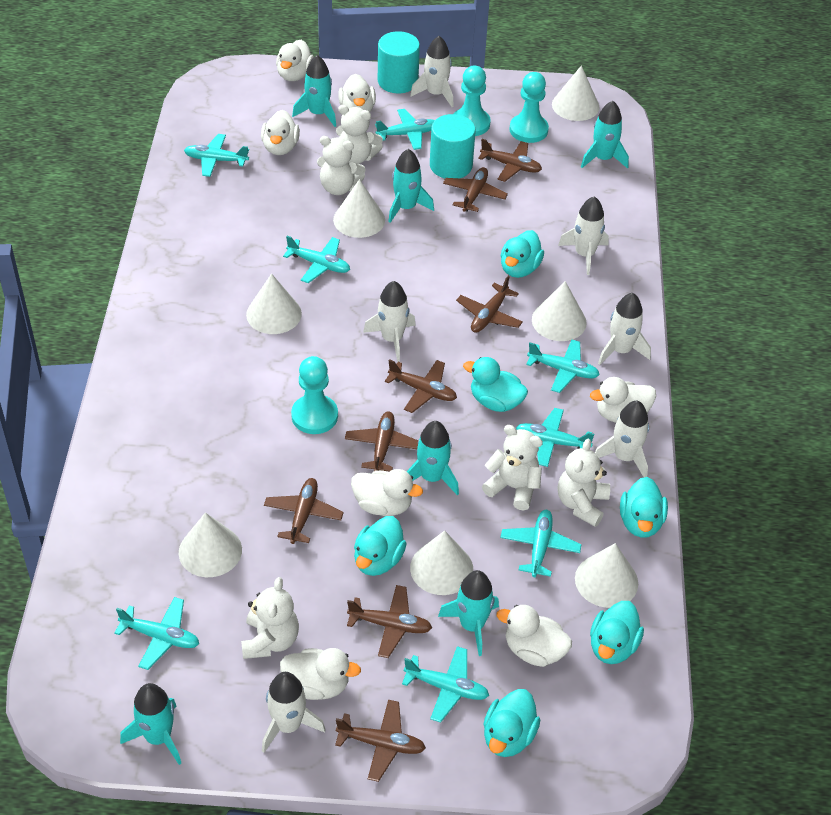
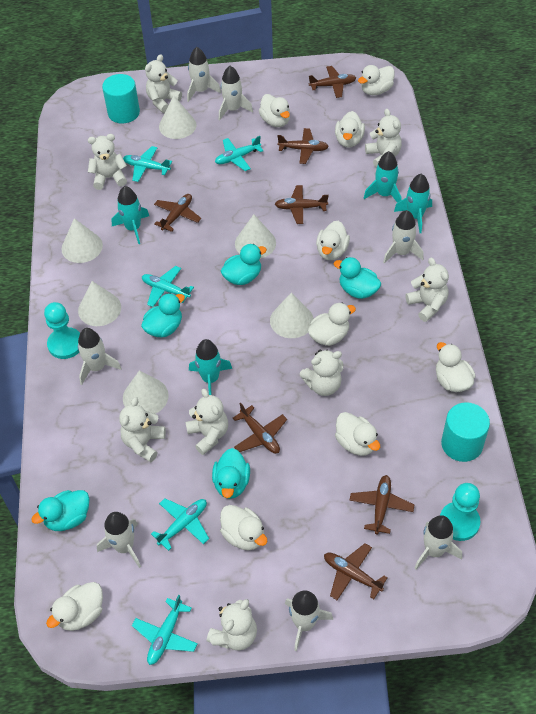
brown plane: [264,478,344,544] [335,700,426,782] [345,411,418,472] [347,585,432,658] [385,359,457,413] [443,167,508,212] [456,276,523,333] [478,139,542,182] = 8 -> [154,194,201,232] [233,403,287,454] [275,185,329,224] [277,128,329,164] [309,66,356,98] [324,543,388,600] [349,475,414,535] = 7
turquoise duck: [354,516,407,576] [463,357,528,412] [483,689,540,757] [501,230,544,278] [590,601,644,664] [620,477,668,538] = 6 -> [31,490,89,531] [141,293,185,337] [212,448,250,499] [221,244,267,285] [334,257,381,299] = 5
turquoise pawn: [291,356,338,434] [454,66,491,136] [510,72,549,143] = 3 -> [44,302,80,359] [440,483,481,541] = 2
turquoise plane: [114,597,199,670] [184,134,249,177] [283,236,350,283] [375,109,435,150] [402,646,489,723] [500,510,582,577] [516,408,594,467] [526,339,600,393] = 8 -> [123,146,172,182] [132,595,198,665] [142,266,194,307] [151,498,209,551] [215,136,263,171] = 5
turquoise rocket: [120,683,181,765] [292,55,336,127] [388,149,434,223] [406,421,459,495] [438,570,499,656] [581,101,629,169] = 6 -> [111,186,149,244] [189,339,232,395] [364,151,401,203] [394,174,432,233] = 4
white cone: [179,512,242,577] [246,274,302,334] [333,179,385,238] [410,530,473,595] [532,281,587,341] [552,65,599,121] [575,543,638,608] = 7 -> [61,218,103,263] [78,281,121,326] [123,370,169,414] [159,96,196,139] [235,214,276,259] [270,292,314,338] = 6
white duck: [261,110,300,155] [276,40,314,81] [280,648,361,700] [338,74,376,112] [351,469,423,516] [497,605,572,667] [590,377,656,423] = 7 -> [46,582,103,631] [220,505,268,550] [259,94,290,127] [308,303,356,346] [316,221,350,260] [335,111,365,148] [335,412,380,456] [358,65,395,95] [436,342,475,392] = 9
white rocket: [262,672,326,753] [363,281,416,362] [410,36,454,107] [558,196,609,275] [595,401,649,477] [598,293,651,365] = 6 -> [78,328,122,385] [97,512,141,568] [187,47,221,102] [219,66,253,121] [285,590,333,651] [383,210,424,264] [415,515,462,569] = 7
white teddy bear: [241,577,299,659] [317,136,366,195] [336,105,383,164] [482,425,543,511] [558,439,610,527] = 5 -> [88,134,127,190] [119,397,166,462] [145,54,182,113] [185,389,228,455] [207,599,257,650] [300,349,343,396] [365,109,402,168] [406,258,449,322] = 8

